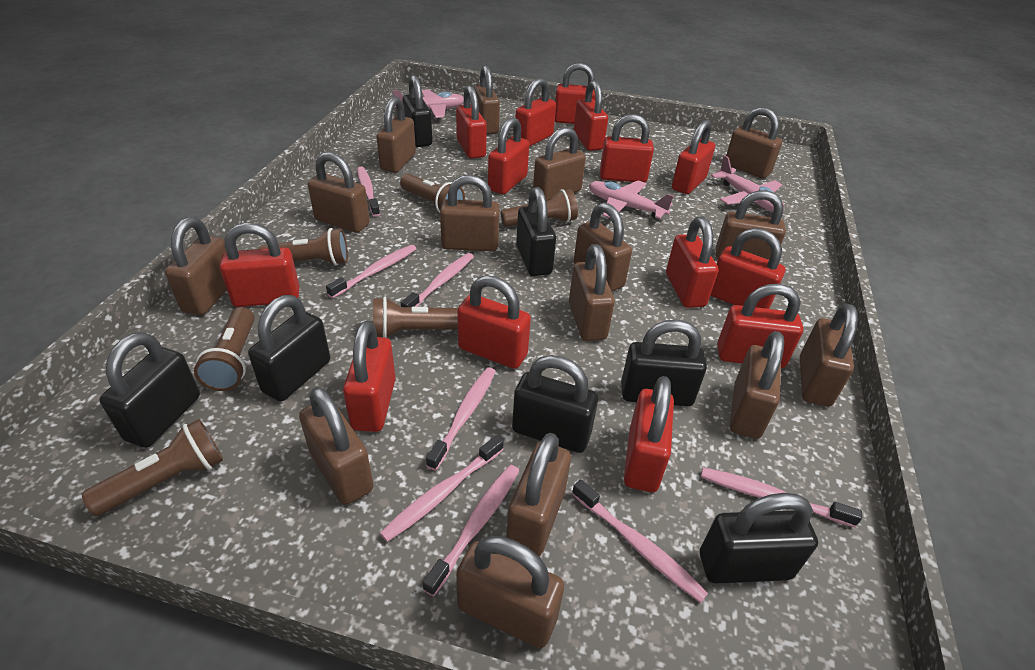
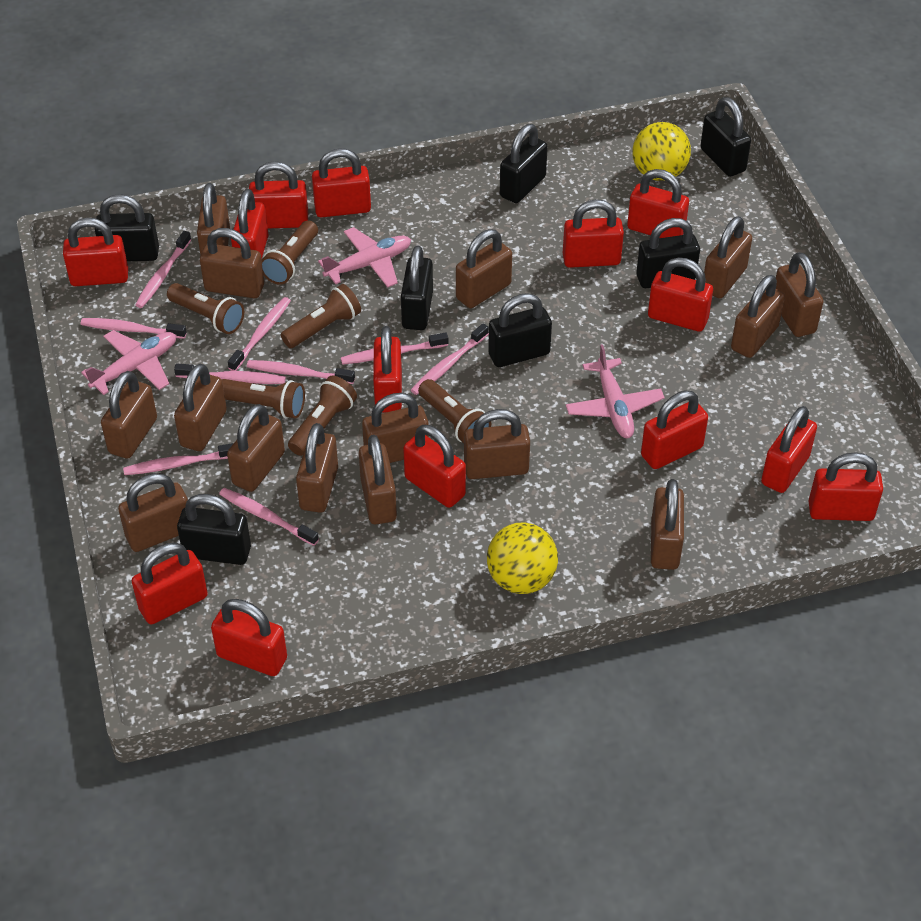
pink toothbrush: [326,245,416,298] [357,167,380,217] [380,435,504,542] [401,253,474,307] [423,465,519,596] [426,367,496,470] [572,480,708,603] [701,468,862,527] = 8 -> [81,318,186,339] [123,443,234,475] [135,231,191,308] [174,364,286,384] [219,488,319,546] [228,297,291,371] [247,360,355,384] [341,332,448,365] [411,323,489,395] = 9
yellow ball: none = 0 -> [487,522,558,594] [632,122,691,181] = 2

